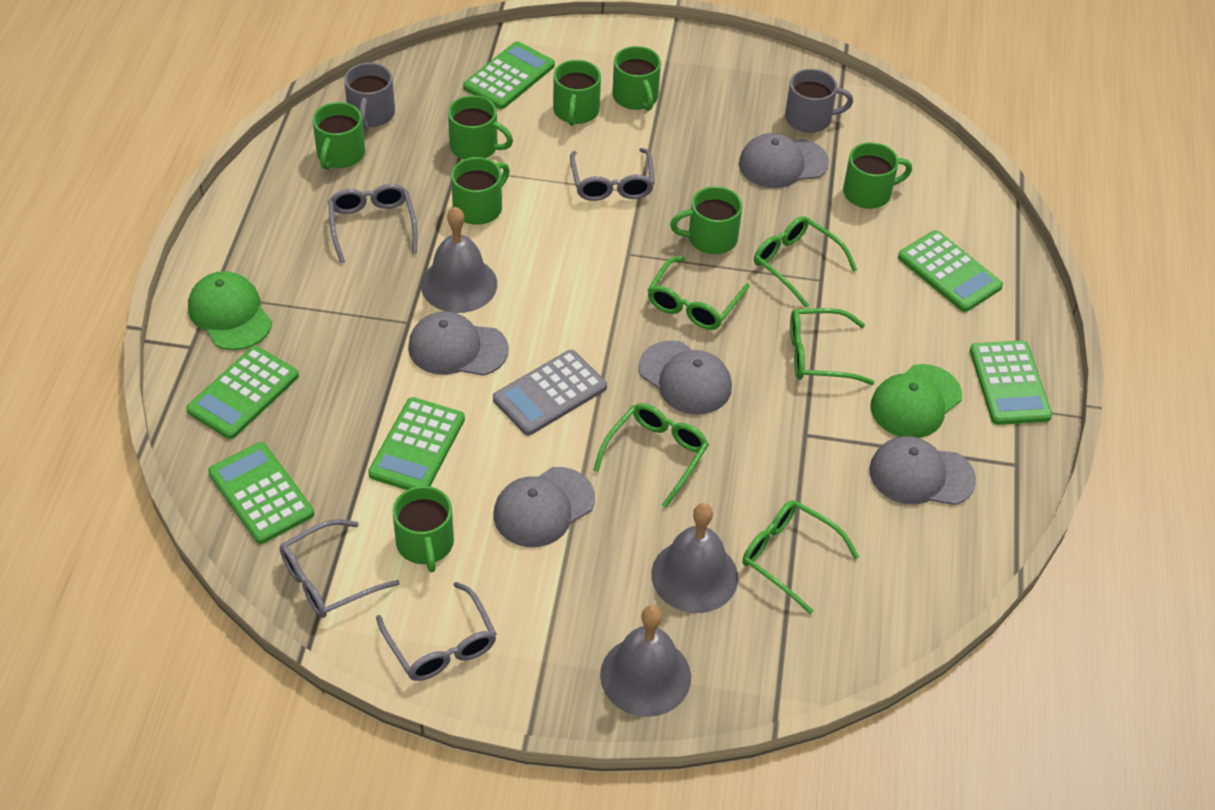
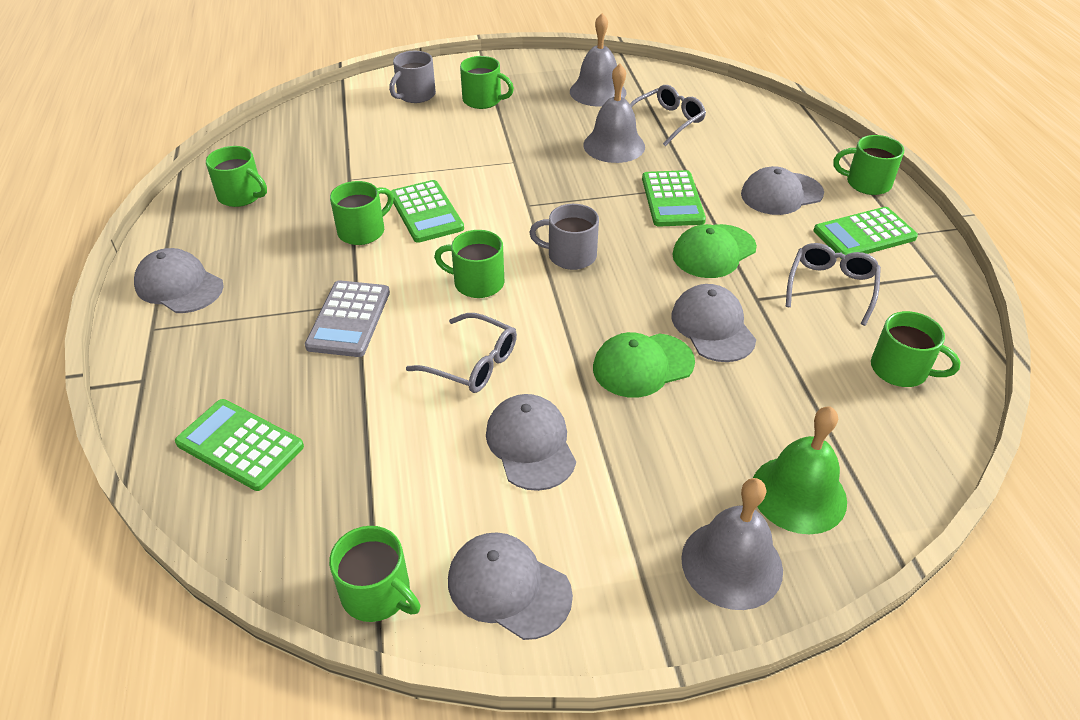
green bell: none = 0 -> [753,406,847,534] = 1
green calculator: [186,346,299,439] [208,442,314,544] [368,397,465,490] [463,41,555,109] [898,230,1003,312] [970,340,1052,425] = 6 -> [175,399,304,491] [391,180,464,243] [642,170,706,227] [814,207,918,258] = 4
green glasses: [593,403,709,508] [648,257,750,330] [742,500,859,614] [754,216,857,308] [790,308,874,385] = 5 -> none = 0
green mug: [313,102,365,170] [393,486,454,572] [448,95,513,159] [451,157,510,225] [553,60,601,126] [612,46,661,111] [670,186,742,254] [843,142,912,209] = 8 -> [206,146,267,207] [329,526,420,622] [330,181,394,245] [434,230,504,298] [460,56,514,109] [834,135,904,195] [871,311,961,387] = 7
grey glasses: [280,519,399,618] [328,184,418,263] [376,582,496,681] [570,148,654,201] = 4 -> [406,313,517,393] [630,85,706,146] [786,243,881,326] = 3

